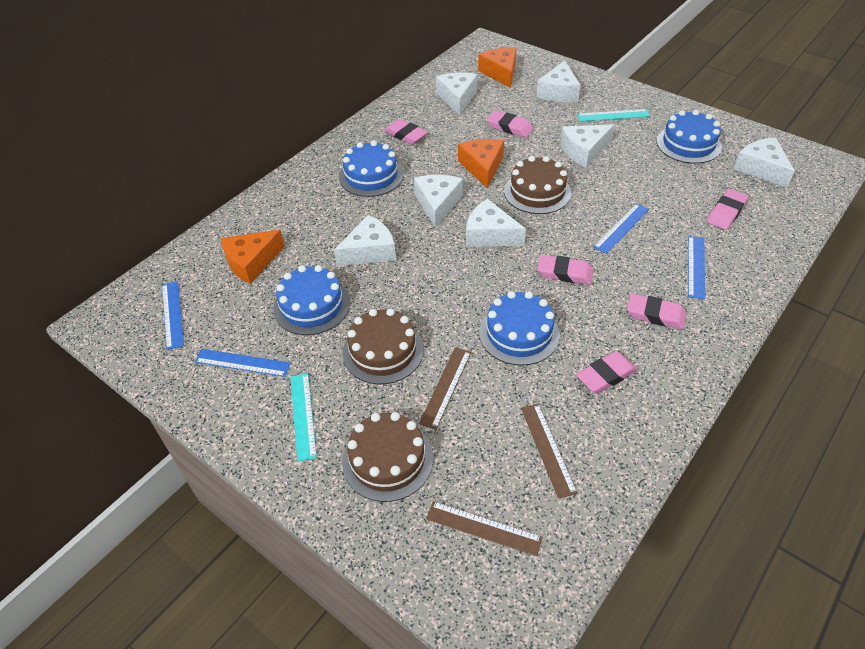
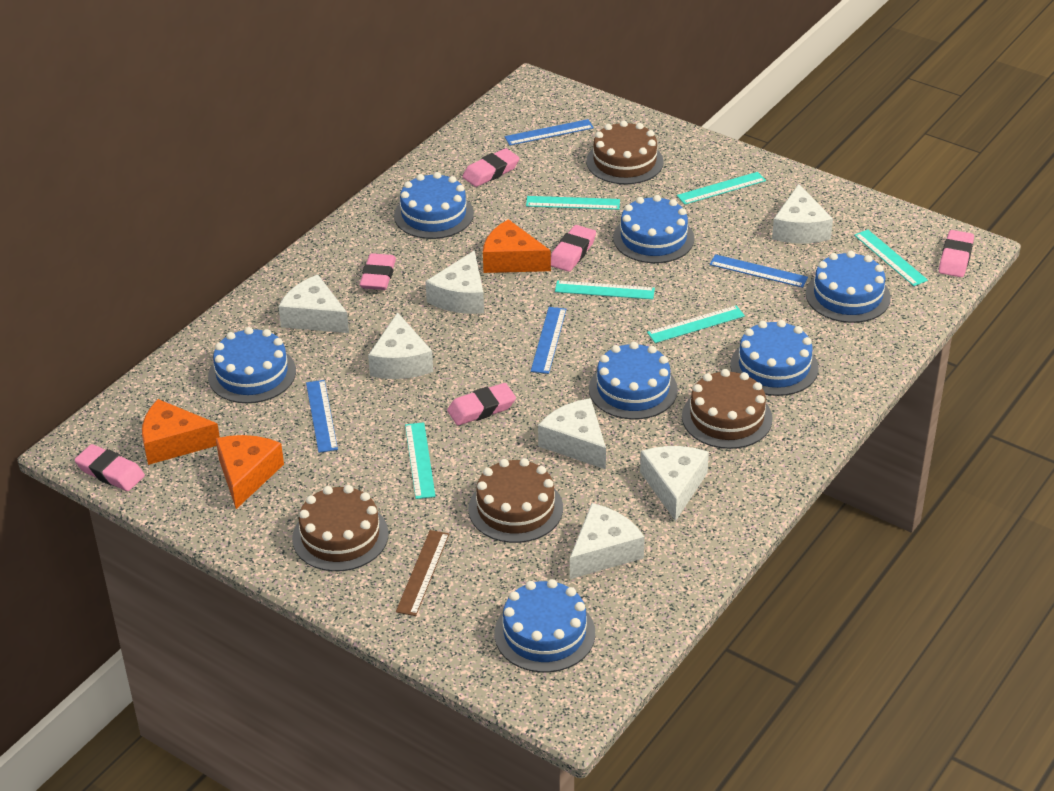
blue cake: [273,265,350,335] [339,141,404,197] [479,291,560,366] [657,110,722,164] = 4 -> [208,327,296,403] [394,172,474,239] [494,579,595,672] [589,342,678,420] [613,195,694,263] [730,320,819,396] [806,251,891,323] = 7
brown cake: [342,412,433,502] [343,308,423,384] [504,156,572,214] = 3 -> [292,485,389,571] [468,458,563,543] [586,120,664,184] [682,369,773,449] = 4
brown ruler: [419,348,471,429] [426,501,543,556] [521,404,577,499] = 3 -> [396,530,449,616] = 1
turquoise ruler: [290,374,317,461] [577,109,650,122] = 2 -> [405,422,436,499] [526,196,620,210] [555,280,655,300] [647,305,745,343] [677,172,766,205] [854,230,928,286] = 6

